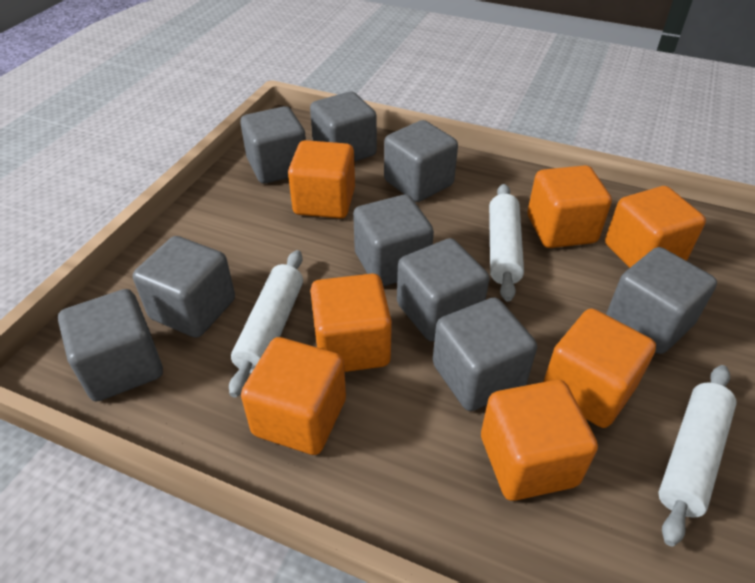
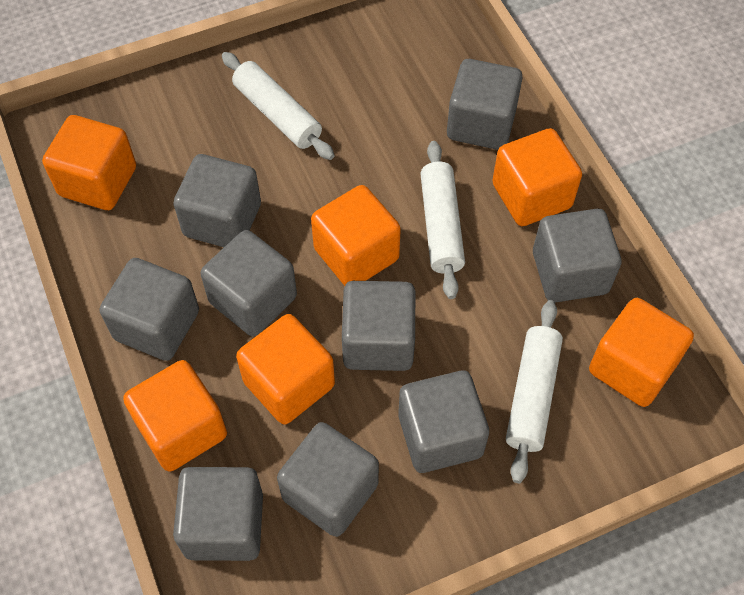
orange cube: [241,337,346,455] [288,140,355,219] [310,274,392,372] [481,380,598,501] [528,165,612,248] [543,309,656,428] [605,186,706,268] = 7 -> [42,115,136,210] [123,360,227,472] [236,314,335,425] [311,185,401,286] [492,128,582,226] [589,298,694,407] = 6

